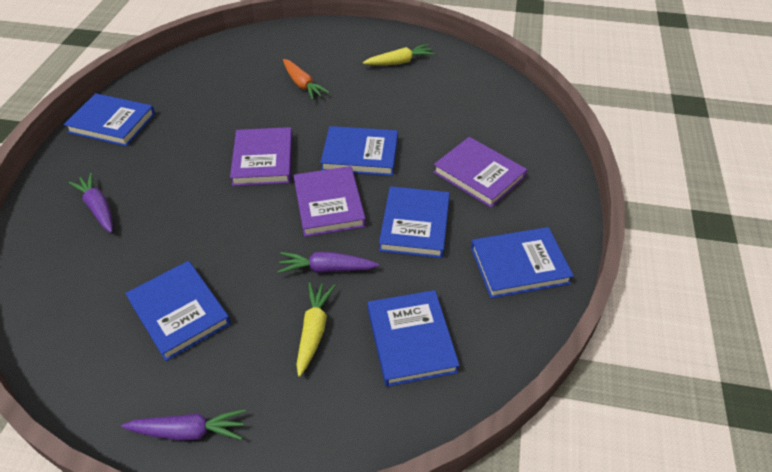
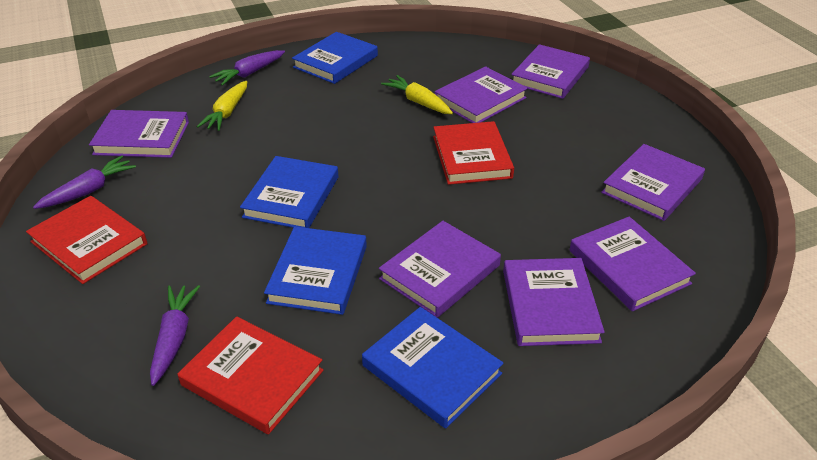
blue book: [64,93,155,147] [125,261,231,361] [320,126,398,176] [367,290,460,387] [379,186,450,258] [471,227,574,299] = 6 -> [240,156,338,228] [264,227,367,315] [292,32,378,84] [362,307,504,429] = 4
orange carrot: [283,59,330,100] = 1 -> none = 0
purple book: [230,127,293,186] [294,166,366,237] [433,137,527,208] = 3 -> [89,110,189,158] [379,221,501,318] [434,66,528,123] [503,258,605,346] [511,44,590,99] [570,217,696,312] [601,144,705,221] = 7
red book: none = 0 -> [26,196,147,284] [178,316,324,434] [433,121,514,185] = 3

